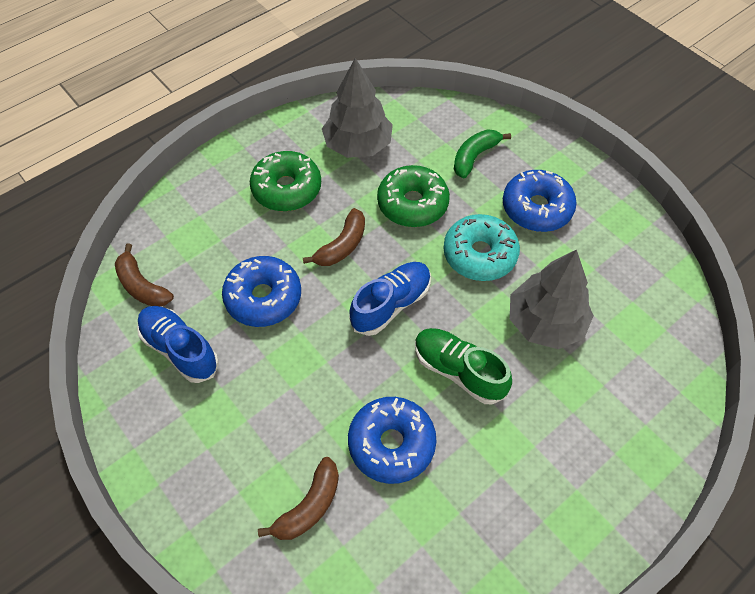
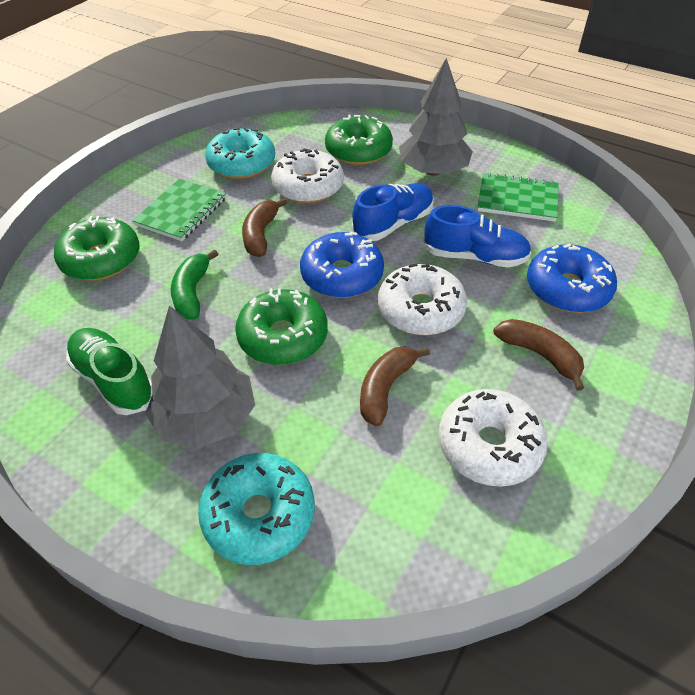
blue donut: [222,256,301,327] [348,397,436,484] [503,170,577,232] = 3 -> [300,232,384,298] [527,244,617,313] = 2
green donut: [250,151,321,211] [377,165,450,227] = 2 -> [54,216,139,280] [235,288,328,365] [325,114,393,165] = 3
green notebook: none = 0 -> [132,179,226,241] [477,173,559,222] = 2
turquoise donut: [443,214,520,281] = 1 -> [198,453,315,565] [205,127,275,179] = 2
white donut: none = 0 -> [271,148,344,204] [378,263,467,336] [439,389,548,487] = 3

